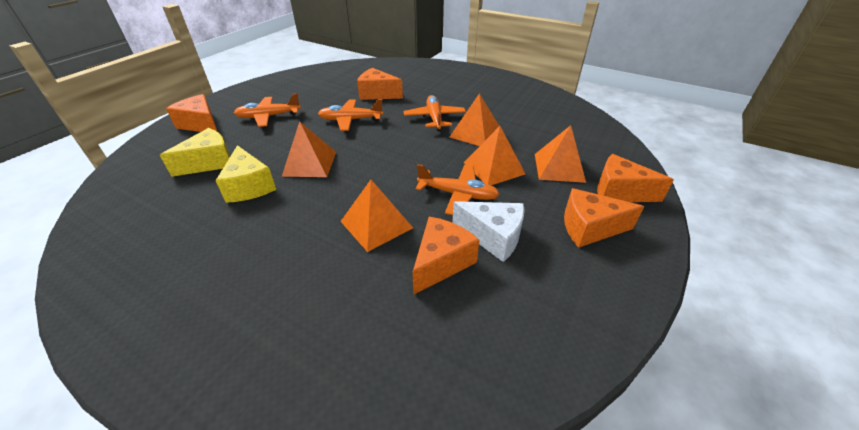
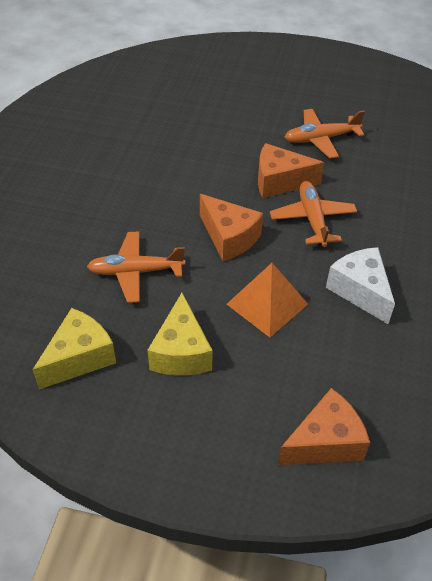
orange cheese: [166,94,217,132] [357,68,403,100] [412,217,480,295] [564,188,644,248] [597,154,674,202] = 5 -> [200,194,263,261] [258,143,324,198] [278,388,370,465] = 3
orange plane: [234,93,301,127] [318,99,384,131] [404,95,466,131] [416,164,500,215] = 4 -> [87,231,185,303] [270,181,357,247] [285,109,365,159] = 3
orange pyramid: [282,121,336,177] [340,180,413,252] [450,93,499,146] [464,126,525,185] [535,125,586,183] = 5 -> [227,263,308,337] = 1

